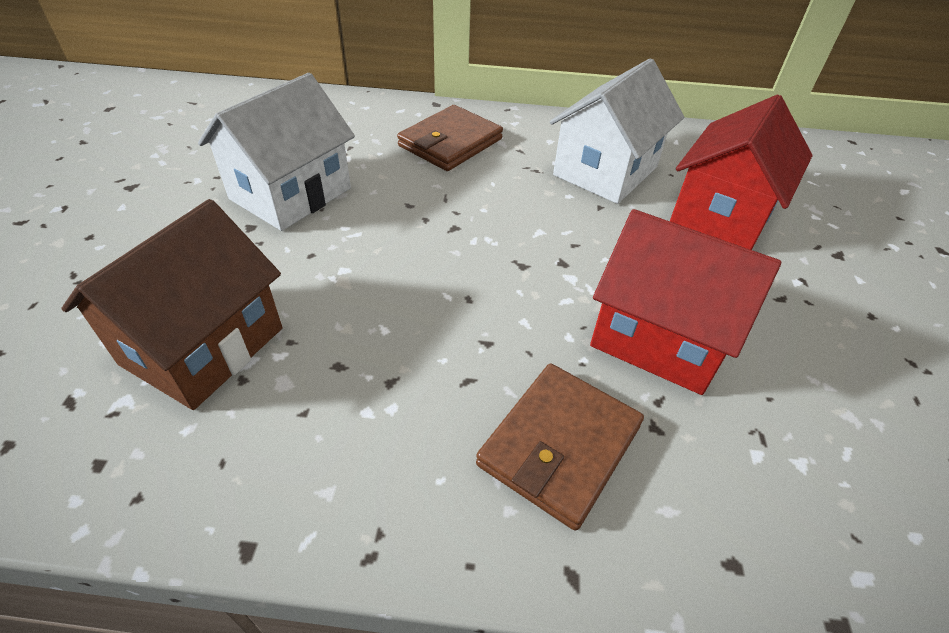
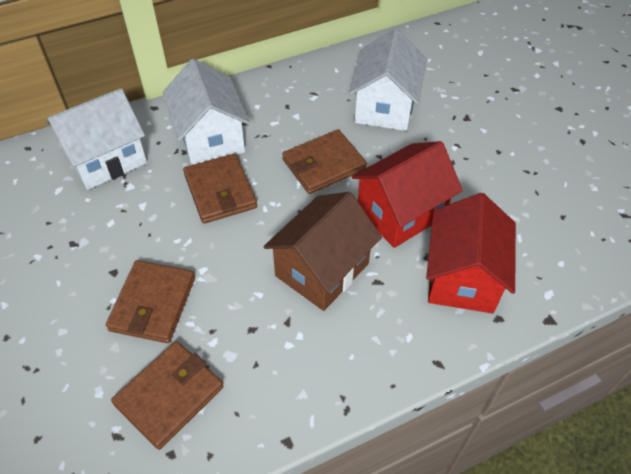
brown wallet: [397,105,503,171] [476,363,644,531] = 2 -> [106,260,195,343] [111,341,223,450] [183,154,257,224] [282,129,367,194] = 4
white house: [198,73,355,231] [550,58,684,204] = 2 -> [46,88,147,190] [163,59,250,165] [349,29,427,131] = 3

